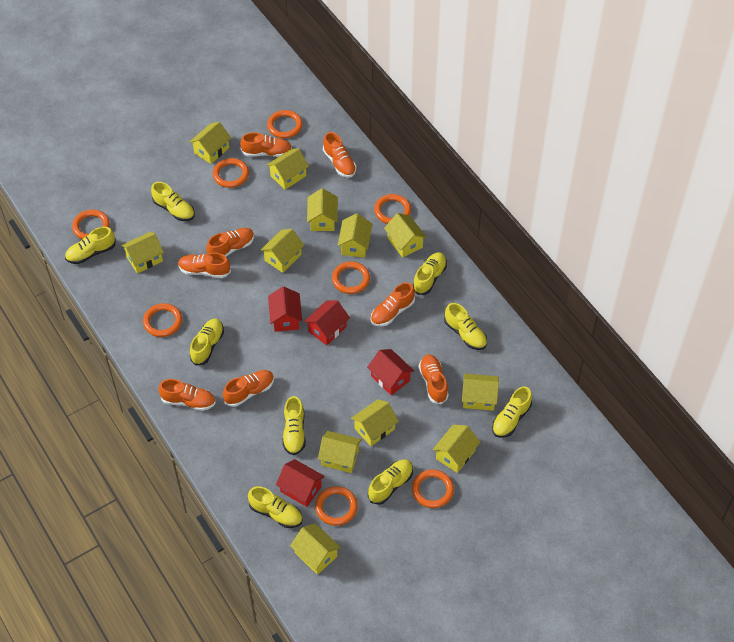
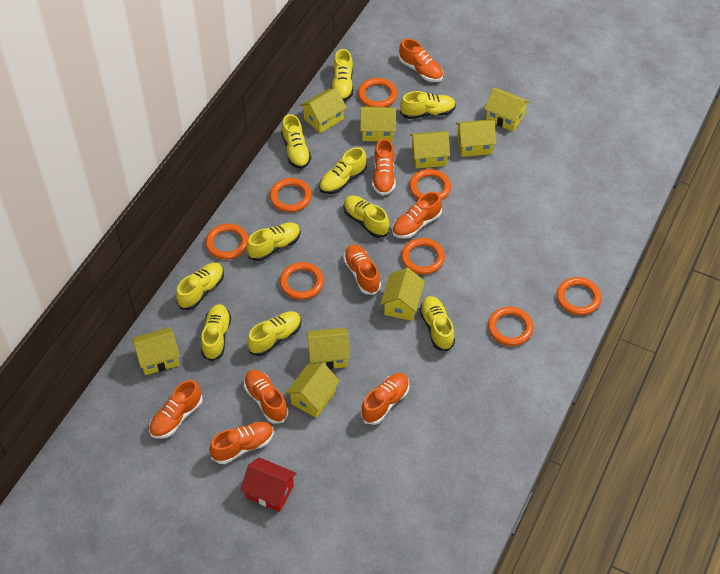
red house: [268,286,302,332] [276,459,325,507] [304,300,350,345] [367,349,414,395] = 4 -> [240,457,297,512] = 1
yellow house: [121,232,164,274] [189,122,231,164] [260,229,304,273] [267,149,309,190] [290,523,341,575] [307,188,338,231] [318,431,362,473] [338,213,372,258] [351,399,399,446] [384,213,427,258] [433,425,480,473] [462,373,499,411] = 12 -> [132,327,180,375] [286,363,340,418] [300,88,347,133] [307,328,350,369] [360,107,396,142] [381,268,425,321] [410,131,450,169] [456,119,496,157] [484,88,530,132] = 9
yellow shoe: [65,227,115,264] [151,182,194,221] [190,318,224,365] [248,486,303,528] [282,396,306,455] [368,459,413,505] [413,252,447,295] [444,303,487,350] [492,387,532,438] = 9 -> [176,262,224,310] [201,304,231,361] [247,222,301,261] [247,311,301,356] [281,114,311,169] [319,147,367,194] [331,49,353,101] [343,196,390,238] [400,91,456,119] [419,296,455,351] = 10

